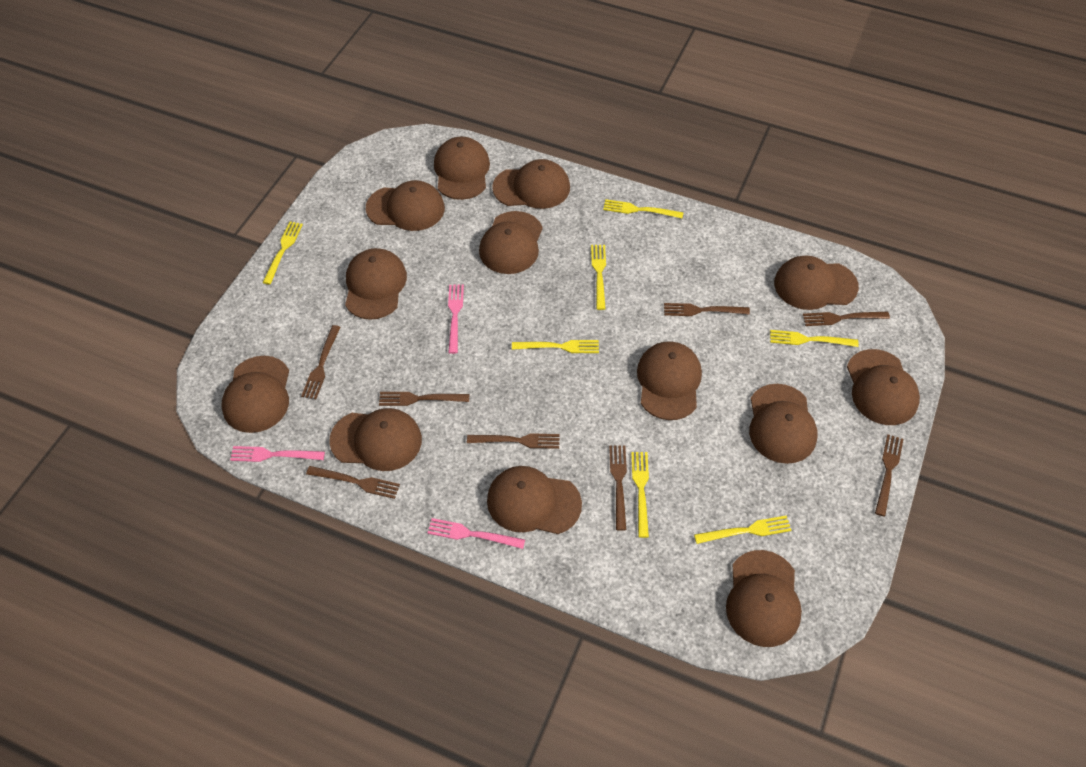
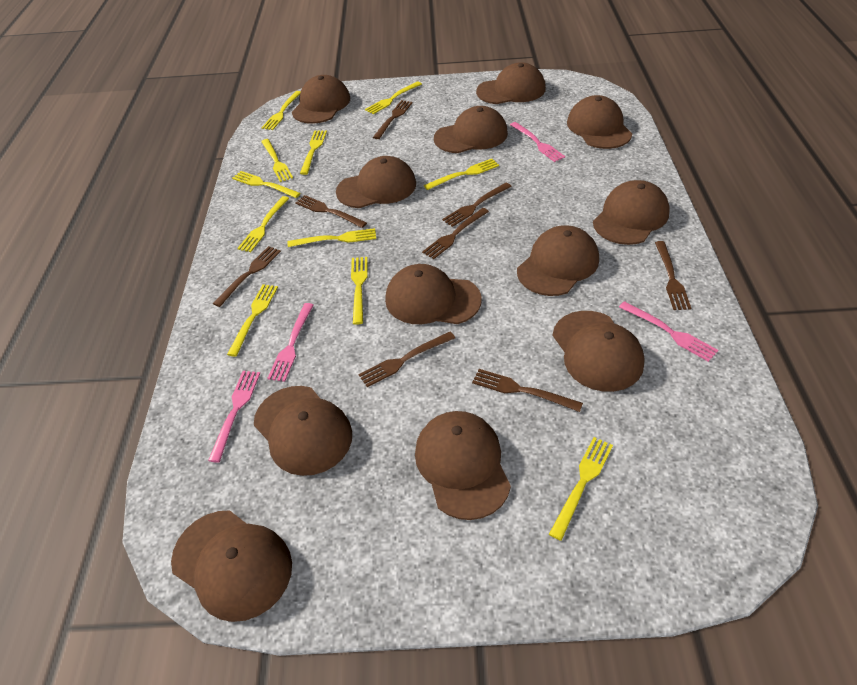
brown cap: [221,356,289,433] [329,408,422,471] [345,248,407,320] [366,180,445,231] [434,137,490,200] [479,211,543,274] [487,466,582,534] [492,159,570,209] [637,341,702,420] [726,550,802,647] [749,384,817,464] [774,256,859,310] [847,349,920,425] = 13 -> [171,510,292,622] [254,386,352,476] [292,75,350,124] [336,156,416,208] [385,264,482,324] [415,411,511,520] [434,106,508,153] [476,62,546,104] [517,225,599,296] [552,311,645,392] [567,95,632,149] [593,180,670,245] = 12
pink fork: [230,446,325,462] [427,518,525,549] [448,285,464,354] = 3 -> [208,371,260,463] [267,303,314,382] [510,122,565,162] [619,301,718,362] = 4
yellow fork: [263,222,303,285] [512,340,599,353] [591,245,606,310] [603,199,683,218] [631,452,649,538] [694,516,792,544] [770,330,859,347] = 7 -> [227,284,278,357] [232,171,301,198] [237,196,289,252] [261,139,293,182] [262,91,301,130] [287,228,376,247] [300,131,327,175] [351,257,368,325] [365,81,422,114] [424,159,499,190] [549,437,613,541] = 11

